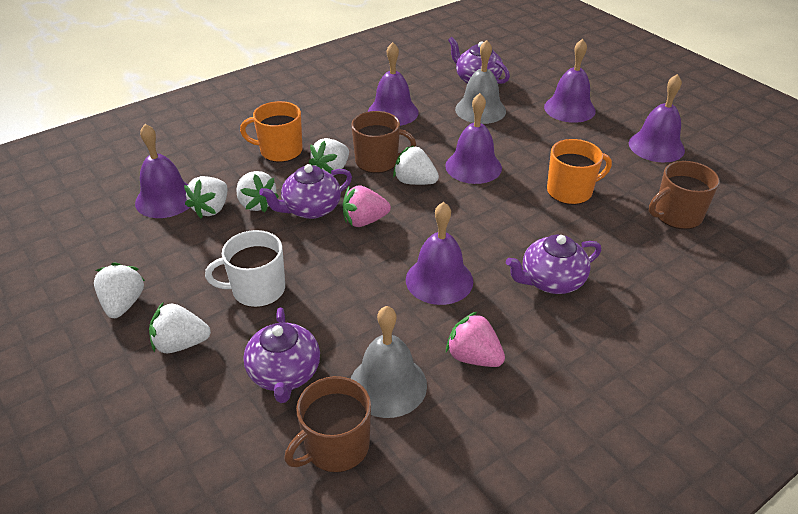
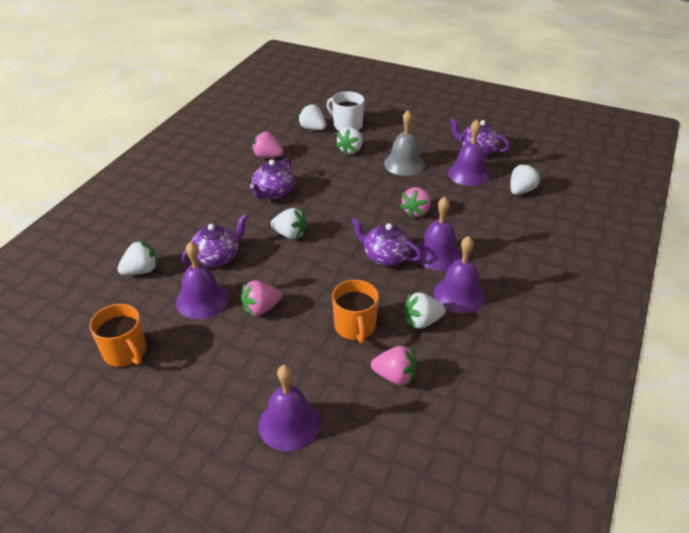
brown mug: [284,376,371,472] [351,111,416,173] [649,161,720,229] = 3 -> none = 0
grey bell: [351,306,427,418] [455,40,506,124] = 2 -> [384,110,425,176] = 1
pink strawberry: [343,185,391,227] [446,311,505,367] = 2 -> [241,280,282,317] [252,131,284,158] [371,346,416,386] [400,187,431,218] = 4
purple bell: [135,124,190,218] [368,42,419,126] [406,202,473,305] [445,93,502,184] [544,39,596,123] [629,74,685,163] = 6 -> [176,241,229,319] [258,365,321,451] [413,197,462,271] [433,236,486,313] [448,120,490,186] = 5

